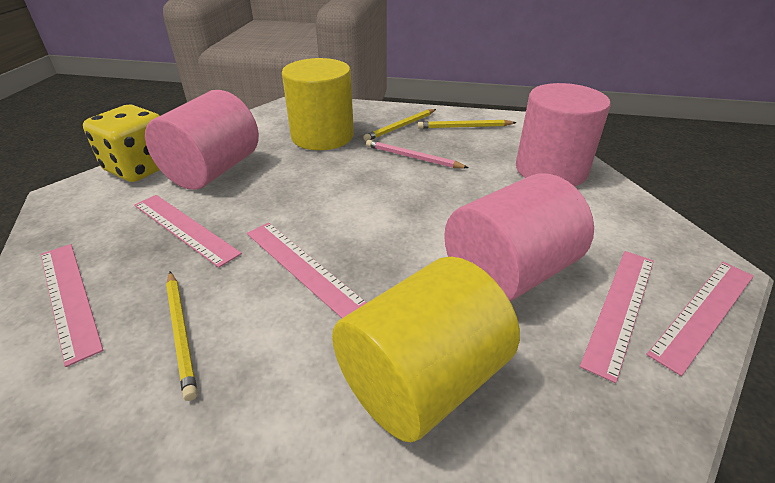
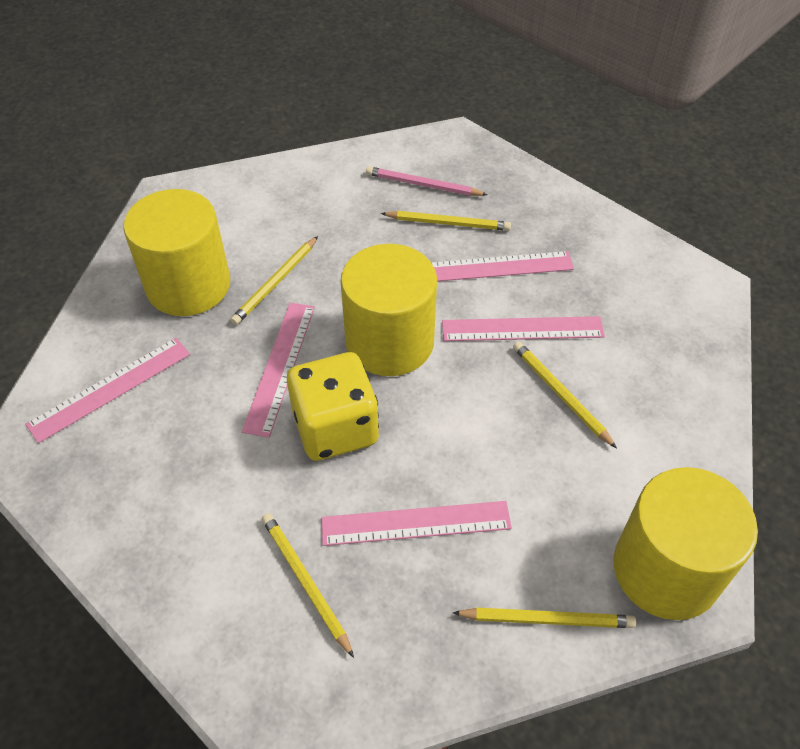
pink cylinder: [145,90,259,190] [444,174,594,302] [516,83,611,186] = 3 -> none = 0
yellow cylinder: [282,58,354,150] [332,257,520,442] = 2 -> [123,189,230,316] [341,244,437,376] [614,467,758,620] = 3
yellow pencil: [166,271,197,401] [363,109,436,141] [418,120,517,129] = 3 -> [230,236,318,325] [262,513,354,658] [381,211,511,231] [453,607,636,628] [513,341,617,449] = 5

